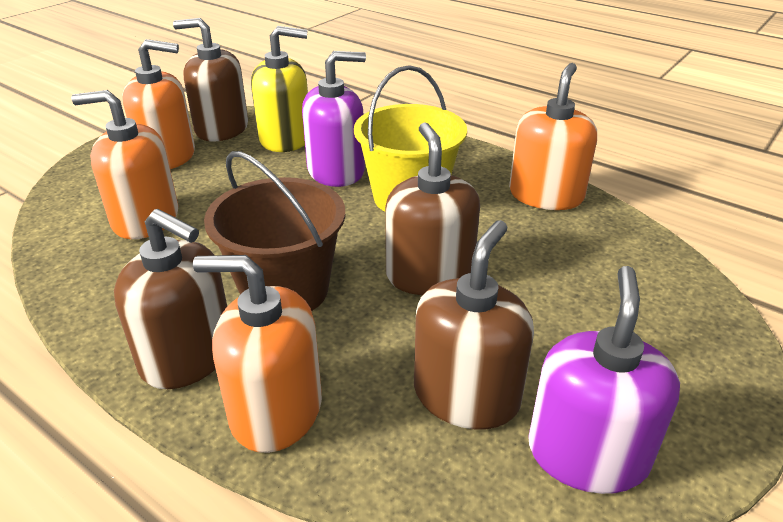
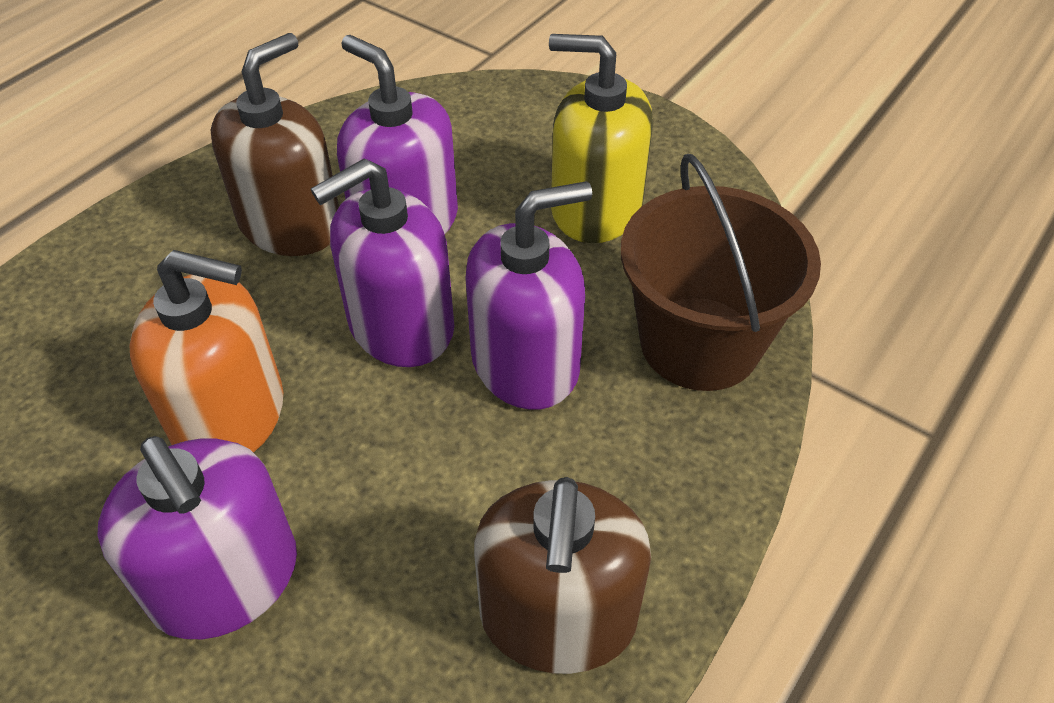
brown soap dispenser: [114,209,227,389] [173,18,248,142] [385,122,480,295] [414,220,534,429] = 4 -> [210,33,339,256] [474,477,651,674] = 2
orange soap dispenser: [71,90,178,239] [122,39,195,169] [193,255,322,453] [509,63,597,210] = 4 -> [129,250,283,453] = 1
purple soap dispenser: [302,51,366,187] [528,266,680,494] = 2 -> [98,436,297,639] [311,158,454,367] [337,35,458,234] [465,181,592,410] = 4
yellow bucket: [354,65,467,212] = 1 -> none = 0

